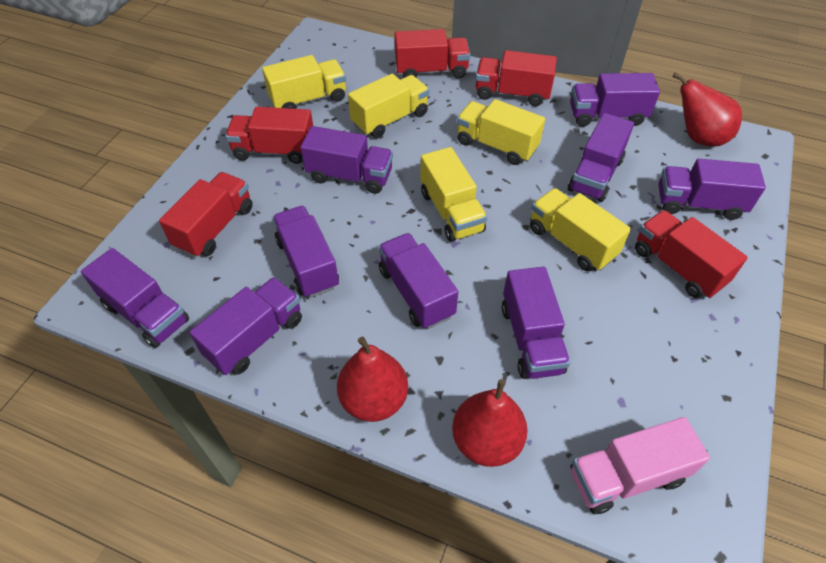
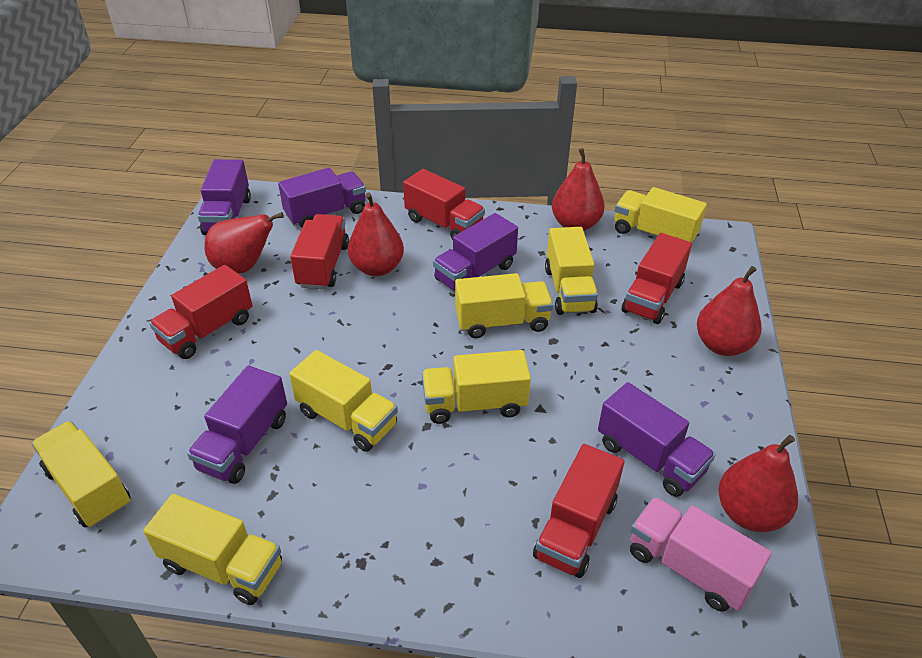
purple truck: [81,248,189,348] [189,277,302,375] [273,206,339,298] [300,126,393,194] [378,233,458,329] [502,267,570,379] [568,113,634,202] [570,73,660,127] [658,159,766,220] = 9 -> [187,366,287,484] [198,159,251,235] [278,168,366,228] [433,213,518,291] [598,382,716,497] = 5
red pear: [337,337,408,422] [452,379,527,467] [672,72,742,147] = 3 -> [204,212,284,274] [348,192,404,276] [552,148,605,231] [697,266,762,356] [718,435,798,532] = 5
yellow truck: [262,55,346,109] [348,74,429,138] [420,147,487,242] [457,99,545,165] [530,188,631,271] = 5 -> [32,421,130,528] [143,494,282,605] [289,350,398,452] [422,350,531,424] [455,273,553,338] [545,227,598,315] [614,187,707,243] = 7

